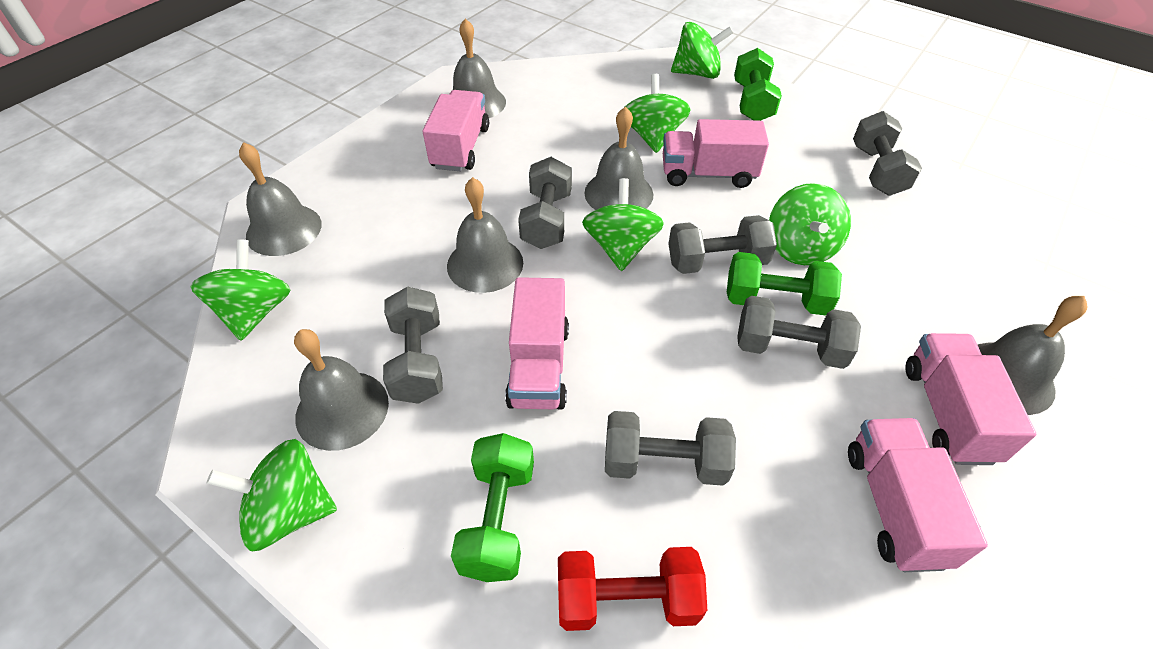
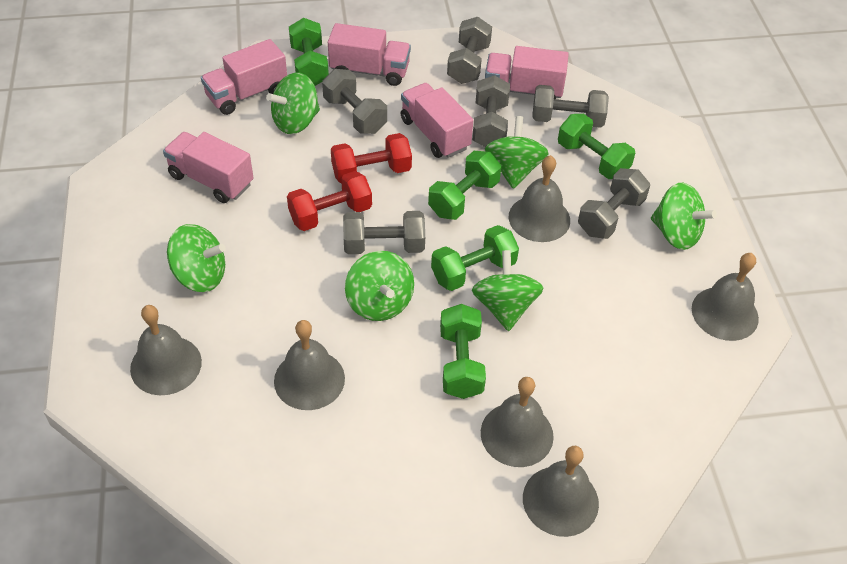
green dumbbell: [451,433,534,582] [727,252,842,315] [734,48,782,121] = 3 -> [289,18,329,86] [428,151,501,220] [431,225,519,291] [440,304,486,399] [558,114,635,179] = 5
red dumbbell: [558,547,707,631] = 1 -> [287,171,372,231] [331,133,412,184] = 2

